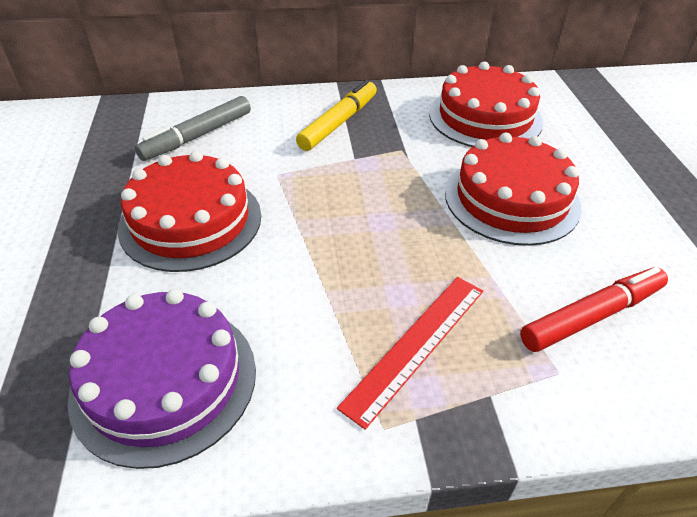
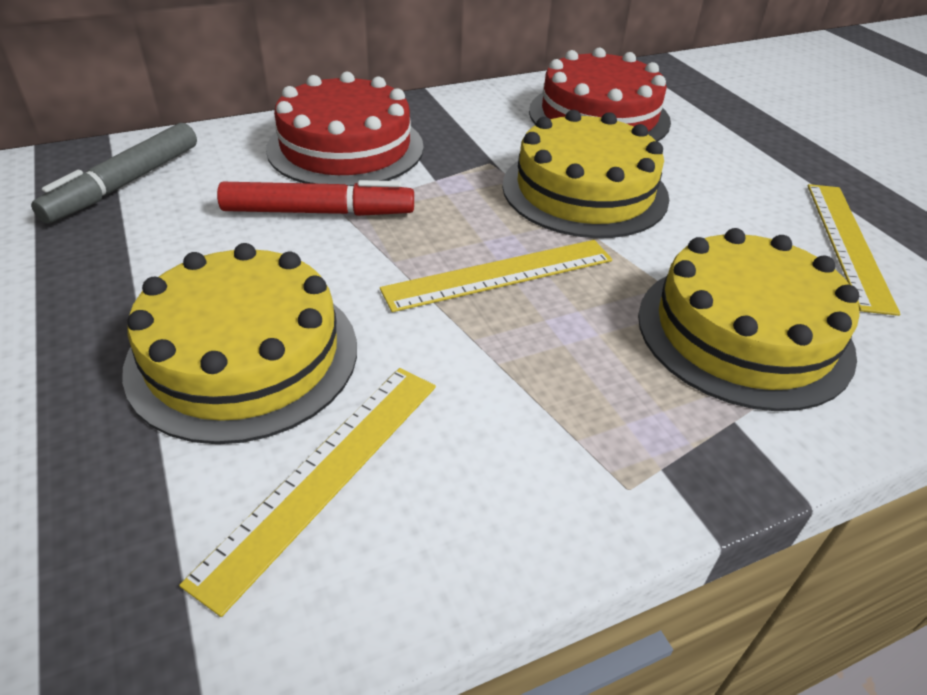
purple cake: [68,289,256,469] = 1 -> none = 0
red cake: [118,151,261,272] [429,62,543,147] [445,133,581,246] = 3 -> [266,72,424,186] [529,47,671,142] = 2
red ruler: [337,277,483,430] = 1 -> none = 0
yellow cake: none = 0 -> [122,243,357,444] [502,110,669,238] [638,228,859,411] = 3
yellow marker: [296,80,377,151] = 1 -> none = 0
yellow ruler: none = 0 -> [179,368,436,617] [380,240,612,312] [808,184,901,316] = 3

